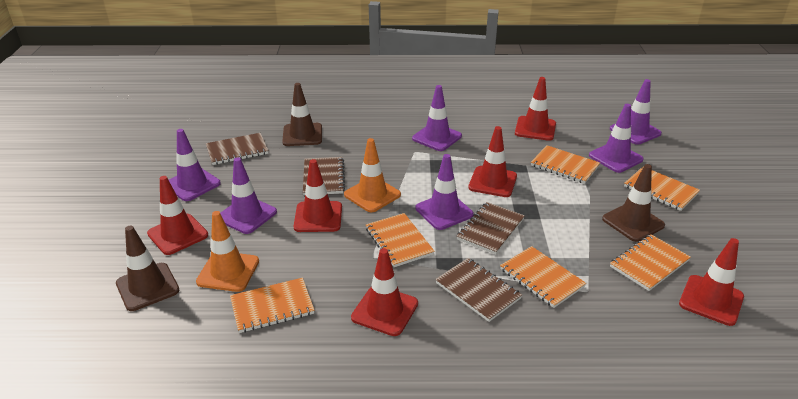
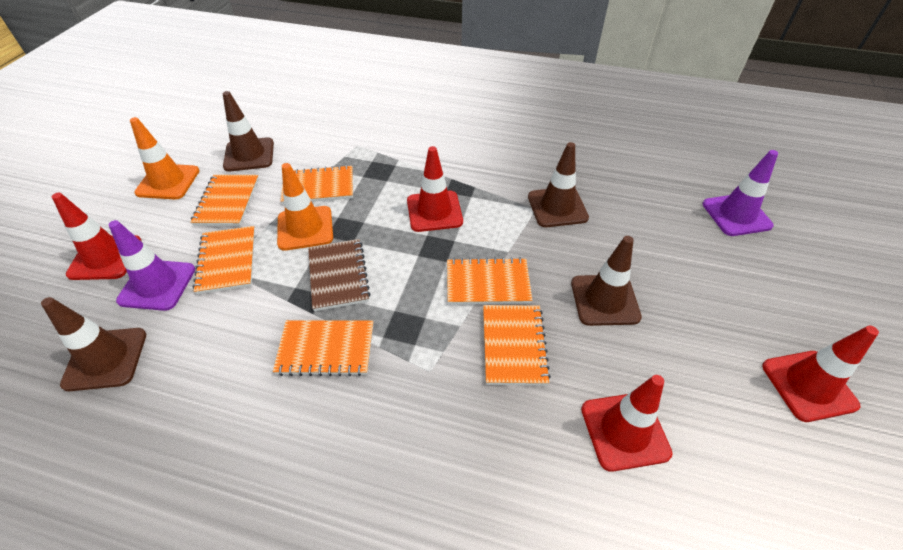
brown notebook: [206,133,269,165] [303,157,345,195] [435,258,522,322] [457,202,525,255] = 4 -> [308,239,370,311] = 1
brown traffic cone: [116,226,179,311] [282,83,322,146] [602,164,665,242] = 3 -> [41,297,146,391] [223,91,274,172] [528,142,589,227] [571,236,642,326] = 4
purple traffic cone: [169,129,221,201] [220,157,277,234] [412,85,462,151] [415,154,474,230] [589,104,644,173] [610,79,662,145] = 6 -> [109,220,195,311] [702,150,778,236] = 2
red traffic cone: [147,176,208,255] [294,159,342,232] [351,248,418,336] [468,126,517,197] [515,77,556,141] [679,238,744,326] = 6 -> [52,193,142,280] [407,146,463,232] [581,375,673,472] [762,326,879,422] = 4

